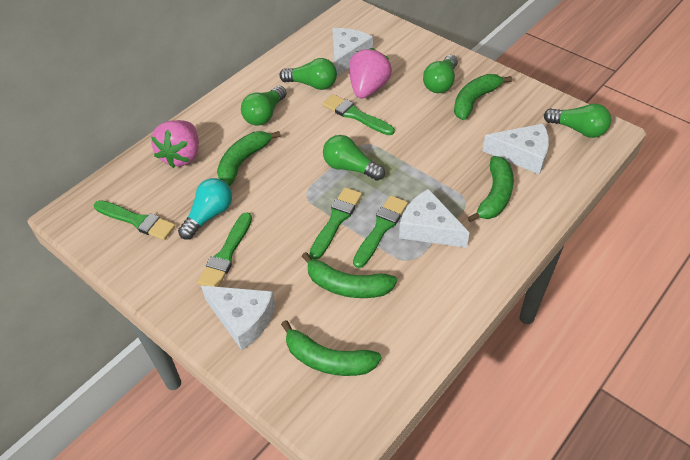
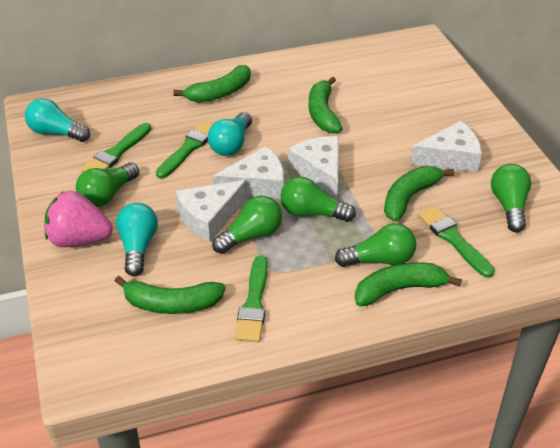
green brush: [94,200,175,240] [198,212,252,287] [309,187,362,260] [322,94,395,135] [353,195,408,268] = 5 -> [81,123,151,172] [156,121,213,179] [235,255,268,342] [418,206,495,278] = 4
pink strawberry: [151,120,199,168] [349,48,392,98] = 2 -> [44,191,113,247] = 1
turquoise light bulb: [178,178,232,240] = 1 -> [25,98,90,142] [116,203,158,276] [208,112,252,156] = 3

